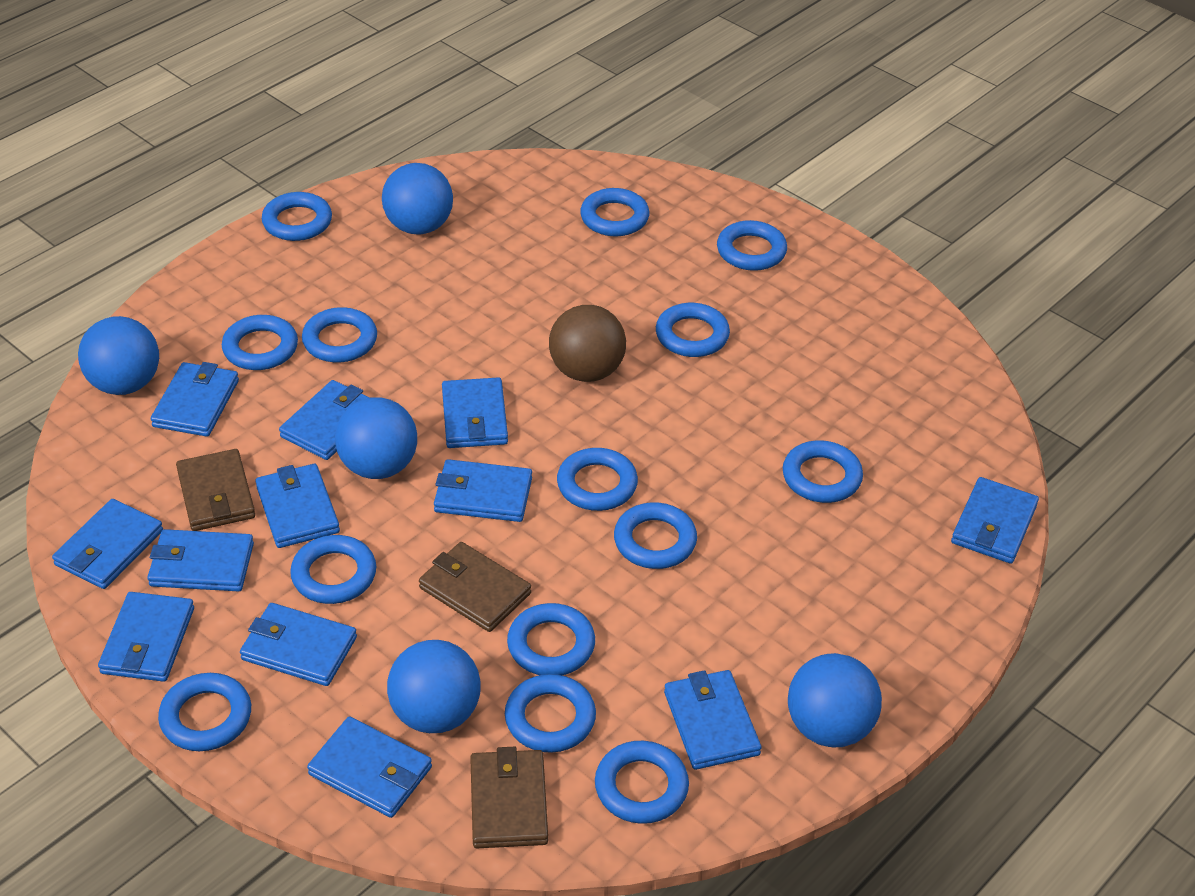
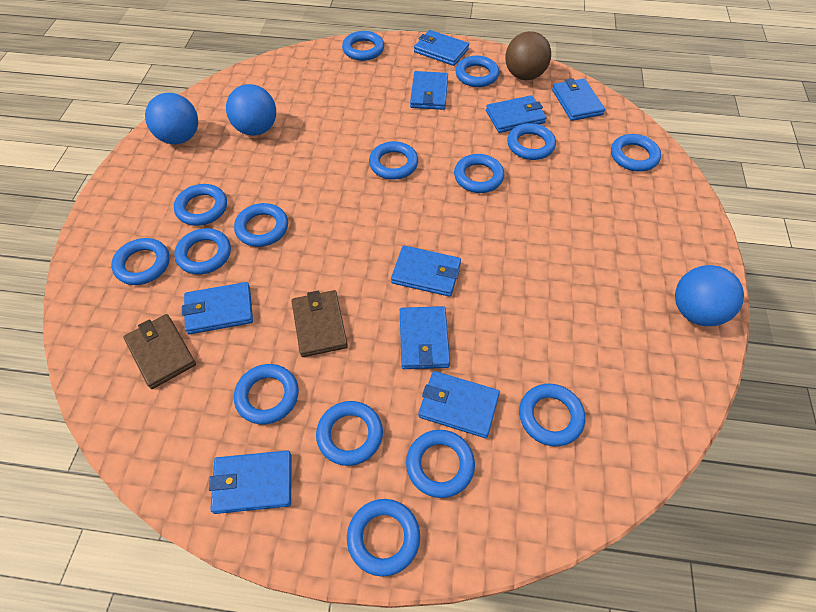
blue ball: [78,316,159,395] [335,397,417,479] [382,163,453,235] [387,640,480,733] [788,653,882,747] = 5 -> [145,93,198,144] [226,84,276,136] [675,265,744,326] = 3
blue ring: [158,673,251,751] [222,315,298,370] [262,192,332,241] [290,535,376,604] [302,307,377,362] [505,674,596,753] [507,603,595,675] [557,448,638,511] [580,188,649,236] [595,741,689,824] [614,502,697,569] [656,303,730,357] [717,220,787,271] [783,441,863,503] = 14 -> [111,238,170,285] [174,184,227,226] [174,228,231,275] [234,203,288,247] [234,364,299,424] [316,401,383,466] [342,31,384,61] [347,499,420,577] [369,141,418,180] [406,430,475,498] [454,154,504,193] [455,56,499,87] [507,123,556,160] [519,384,585,446] [611,134,661,172] = 15
blue wallet: [52,499,163,589] [98,592,194,682] [147,529,254,591] [151,362,239,437] [240,603,357,686] [256,464,340,548] [279,380,370,460] [307,716,432,818] [434,459,532,522] [442,377,508,448] [664,670,762,770] [951,477,1039,564] = 12 -> [182,282,253,334] [209,450,292,514] [391,246,461,297] [400,306,450,369] [410,71,448,110] [414,30,469,66] [418,371,500,438] [486,95,547,133] [552,78,605,121] = 9
brown wallet: [176,449,255,531] [419,542,531,632] [470,747,548,848] = 3 -> [124,314,196,389] [292,290,348,357] = 2

